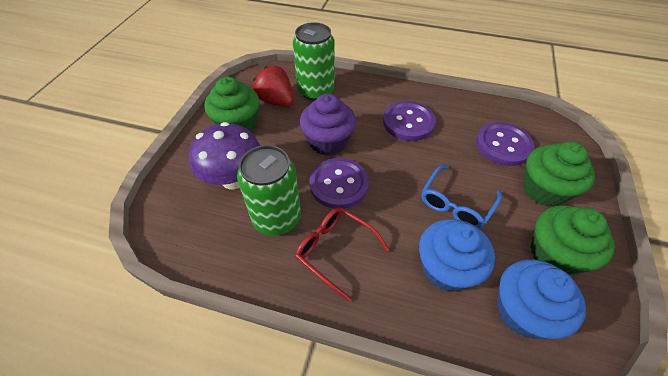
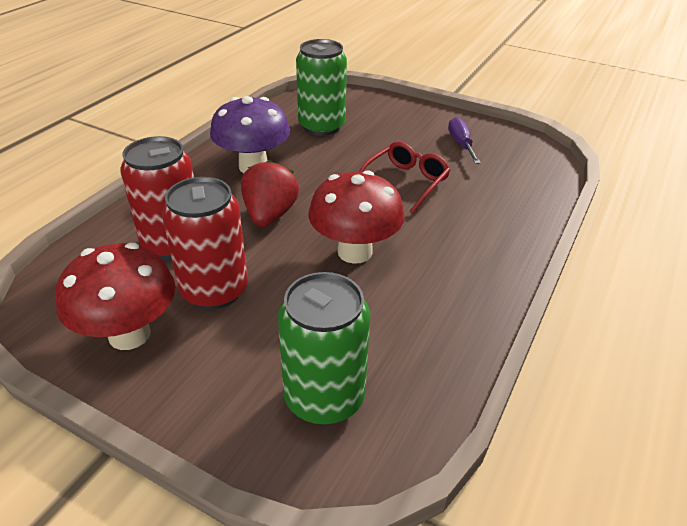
blue cupcake: [419,219,495,292] [497,259,586,339] = 2 -> none = 0
blue glasses: [421,165,502,229] = 1 -> none = 0
green cupcake: [205,77,259,132] [523,141,595,207] [531,205,615,275] = 3 -> none = 0
purple button: [310,158,369,209] [383,101,436,141] [476,122,535,166] = 3 -> none = 0
purple cupcake: [300,94,356,156] = 1 -> none = 0
purple screwdriver: none = 0 -> [448,117,481,164] = 1
red can: none = 0 -> [120,136,194,260] [162,177,248,310] = 2
red mushroom: none = 0 -> [56,243,175,350] [309,170,405,264] = 2

